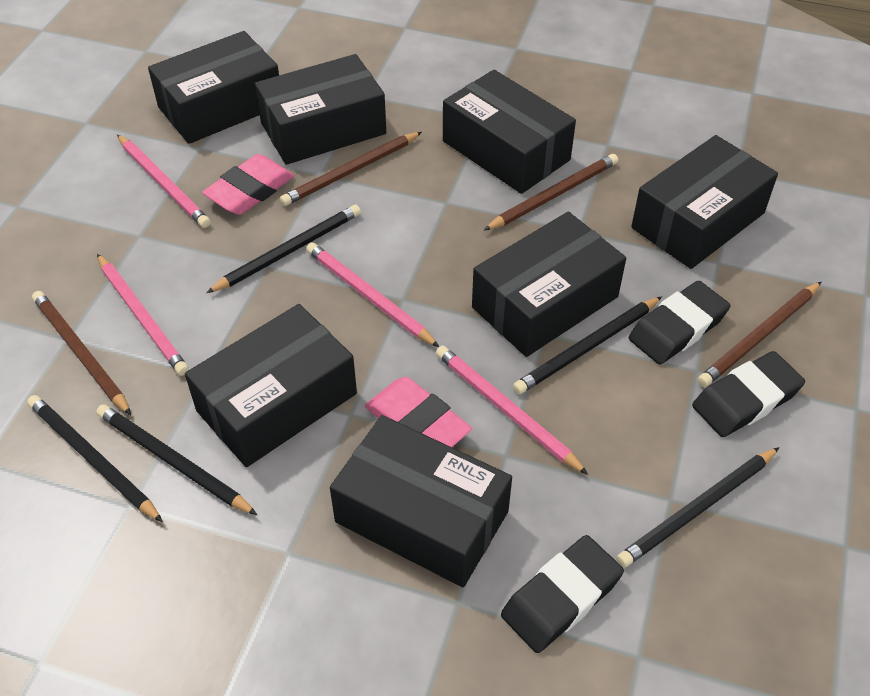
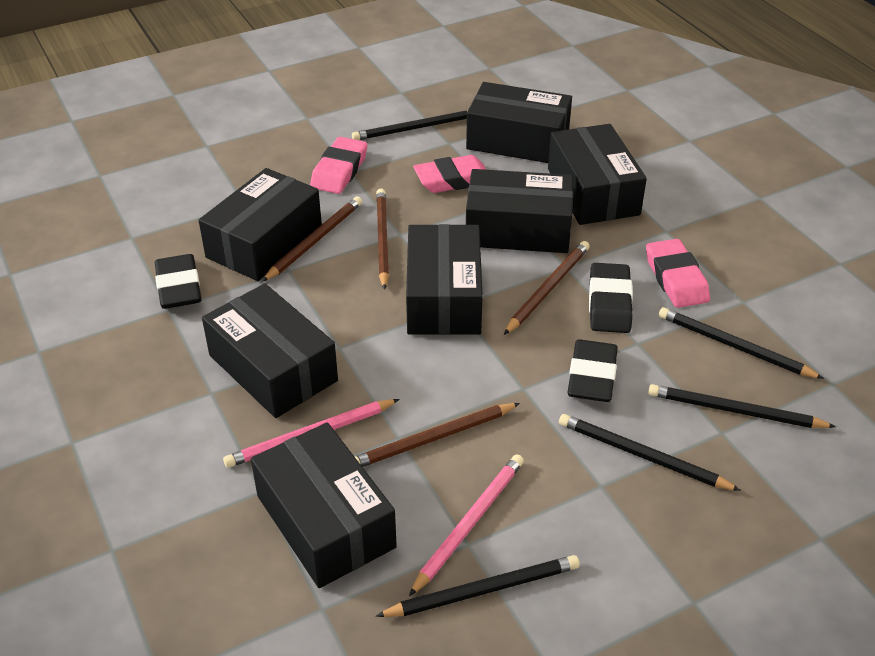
pink eraser: [202,154,294,215] [365,377,472,447] = 2 -> [310,137,368,194] [413,155,487,193] [646,239,710,308] = 3
pink pencil: [97,254,189,376] [117,135,211,228] [306,242,439,347] [436,346,588,475] = 4 -> [223,399,399,468] [409,454,524,596] = 2

